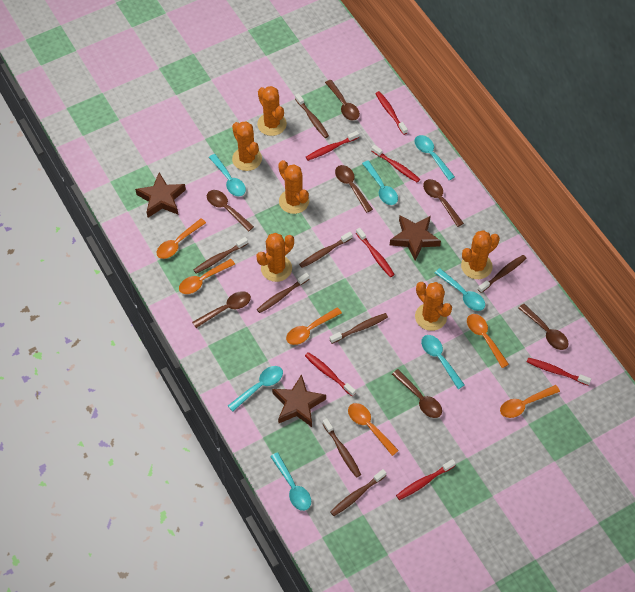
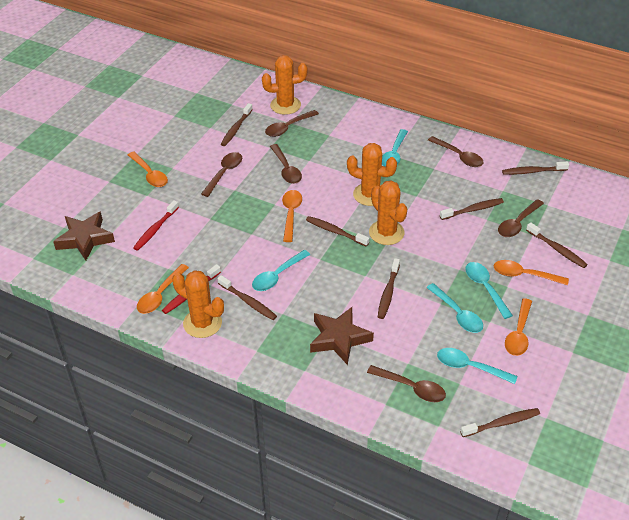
brown spoon: [192,291,251,328] [207,190,254,232] [325,80,360,121] [335,165,373,213] [392,369,442,418] [423,179,464,227] [518,304,569,350] = 7 -> [201,152,242,197] [265,110,319,137] [270,144,302,184] [367,365,446,402] [428,136,484,167] [498,199,544,237] = 6
brown star: [135,173,186,218] [272,374,326,427] [390,215,441,261] = 3 -> [53,211,115,260] [310,307,374,365] = 2
orange cactus: [232,121,262,171] [256,233,294,282] [257,86,287,136] [278,160,309,214] [415,282,452,331] [461,230,500,279] = 6 -> [172,270,224,338] [262,55,307,115] [347,143,397,206] [369,180,407,245] = 4
orange spoon: [156,218,206,259] [179,259,235,294] [286,307,342,345] [348,403,399,456] [467,314,509,368] [500,385,560,418] = 6 -> [128,152,168,187] [137,264,189,314] [282,190,302,242] [494,260,569,285] [505,298,532,356] = 5
red toothbrush: [305,352,356,396] [306,131,359,161] [356,228,395,277] [371,145,420,183] [375,91,408,135] [396,459,456,500] [527,358,591,385] = 7 -> [133,200,179,251] [162,264,221,314] = 2
turquoise spoon: [209,154,246,196] [228,366,283,411] [270,452,311,511] [362,160,398,205] [415,135,455,180] [421,335,465,389] [435,268,485,311] = 7 -> [252,250,310,291] [382,129,408,167] [426,283,483,333] [437,348,517,384] [465,262,513,319] = 5

